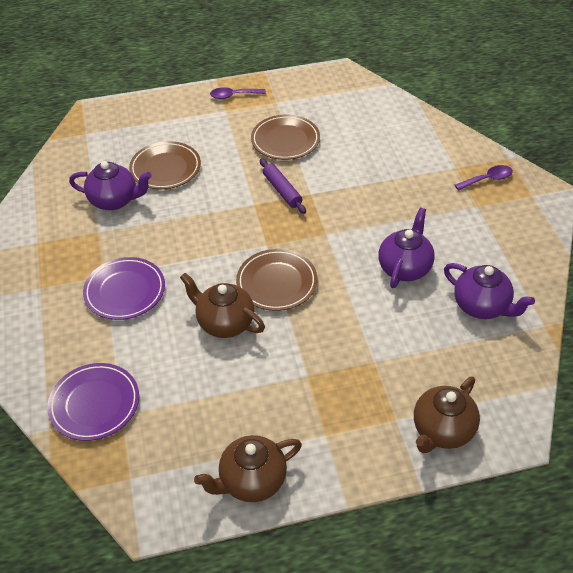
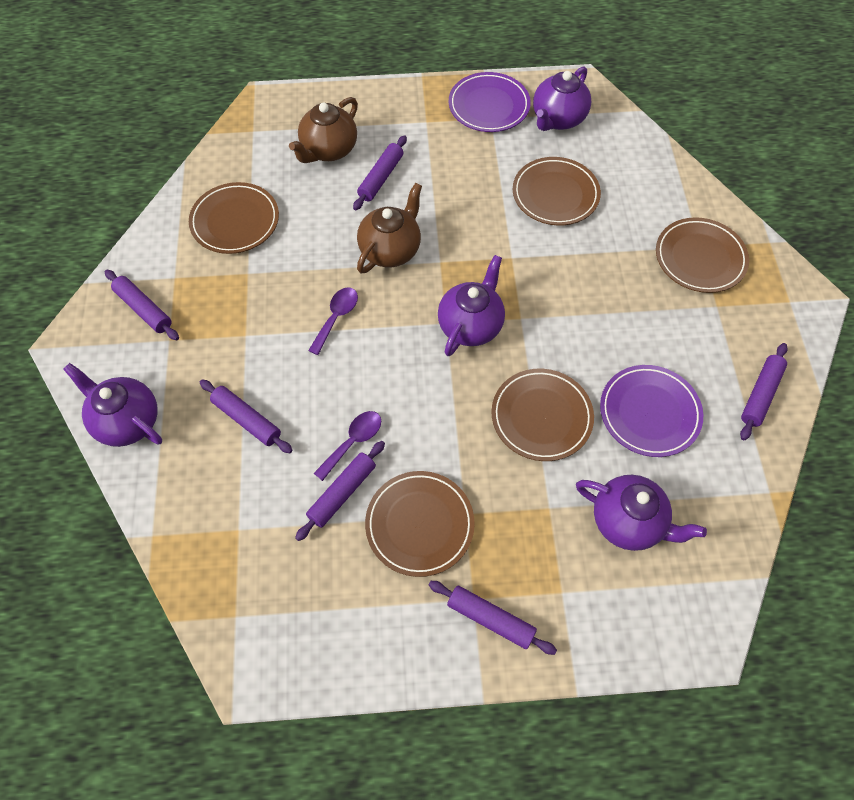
brown plate: [129,141,201,189] [236,249,317,311] [251,115,320,160] = 3 -> [189,182,279,254] [365,471,475,577] [491,369,594,461] [513,157,601,226] [656,217,749,293] = 5
brown teapot: [180,273,265,338] [194,435,302,502] [414,376,480,453] = 3 -> [289,97,358,163] [357,183,422,274] = 2
purple rolling pin: [260,159,306,214] = 1 -> [105,270,179,340] [199,379,293,453] [295,441,385,541] [353,135,407,210] [429,581,557,655] [740,343,788,440] = 6
purple teapot: [69,161,152,210] [378,208,435,288] [444,263,535,319] = 3 -> [63,363,162,447] [438,255,505,356] [533,66,591,131] [576,475,707,551] = 4

